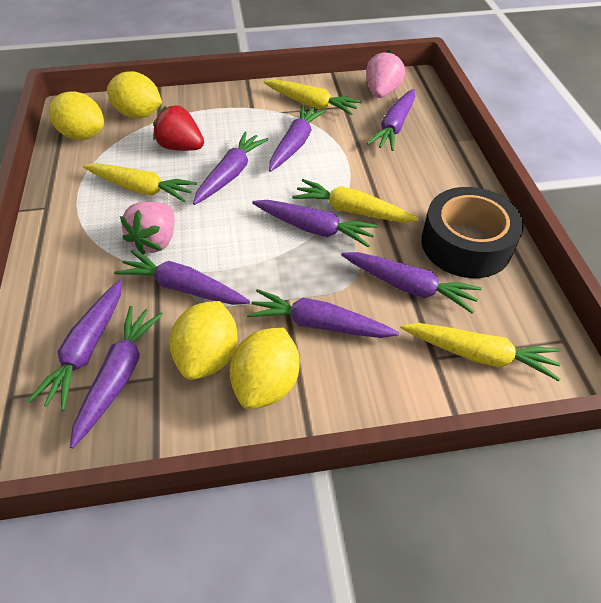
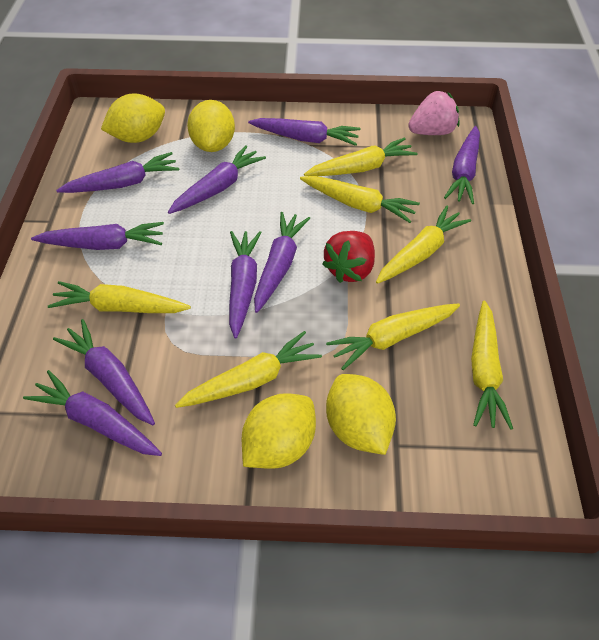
black tape: [421,187,524,278] = 1 -> none = 0
pink strawberry: [120,202,175,255] [366,50,406,98] = 2 -> [408,91,459,135] = 1
yellow carrot: [83,163,197,202] [264,79,362,115] [292,179,419,222] [401,323,561,381] = 4 -> [48,281,191,313] [175,331,322,408] [300,176,420,223] [304,137,418,176] [326,303,460,370] [376,206,471,284] [471,301,513,430] = 7

